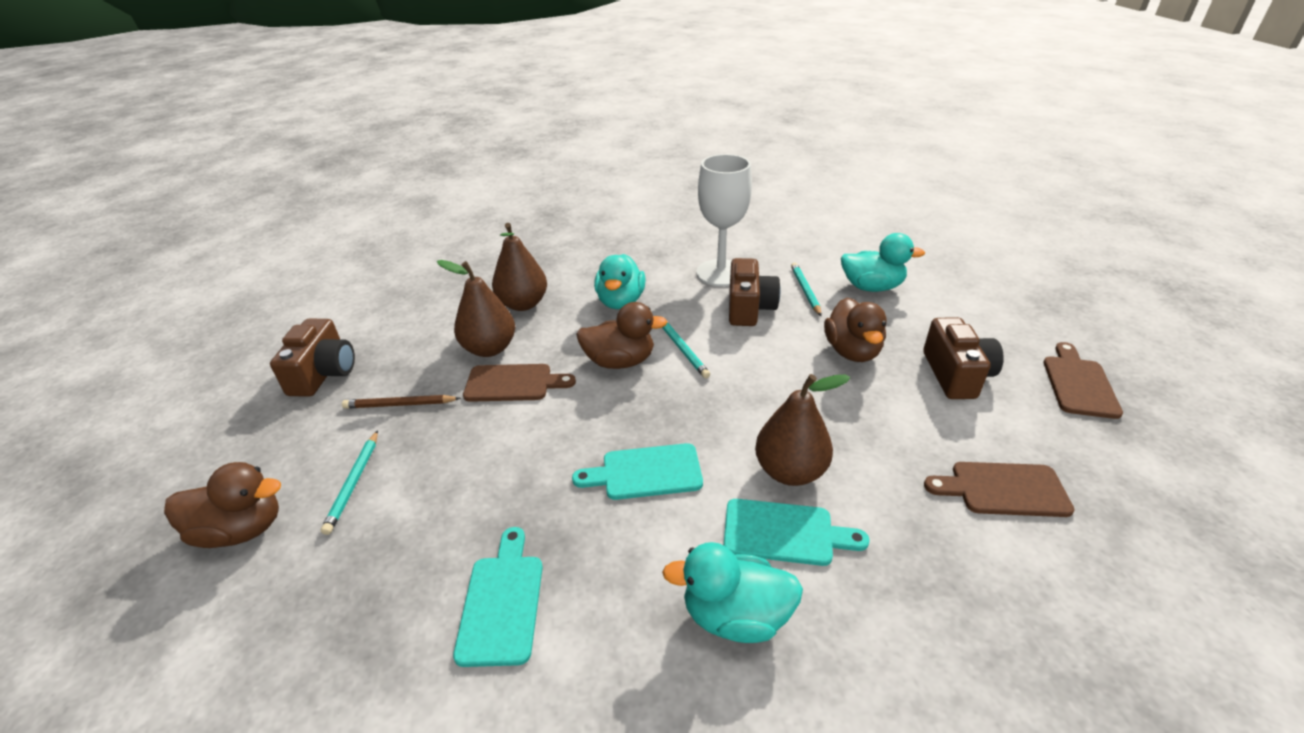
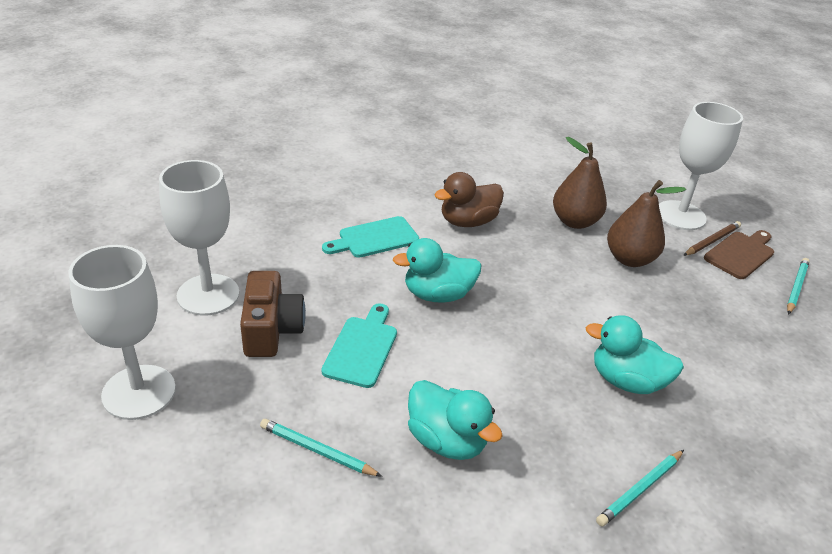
brown camera: [270,319,355,397] [729,258,781,326] [923,317,1004,399] = 3 -> [240,271,306,357] = 1
brown cutting board: [463,364,576,402] [924,462,1075,517] [1044,342,1123,419] = 3 -> [704,230,774,279] = 1
brown duck: [164,462,281,548] [576,302,667,369] [824,298,887,362] = 3 -> [434,172,504,227] = 1
brown pear: [437,260,515,357] [492,223,547,311] [755,374,850,486] = 3 -> [553,137,607,229] [607,180,686,267] = 2
turquoise cutting board: [453,527,543,667] [572,443,703,500] [724,499,870,566] = 3 -> [321,303,397,388] [322,216,419,257] = 2
white goblet: [697,154,752,286] = 1 -> [68,245,176,420] [159,160,239,316] [659,102,743,230] = 3

